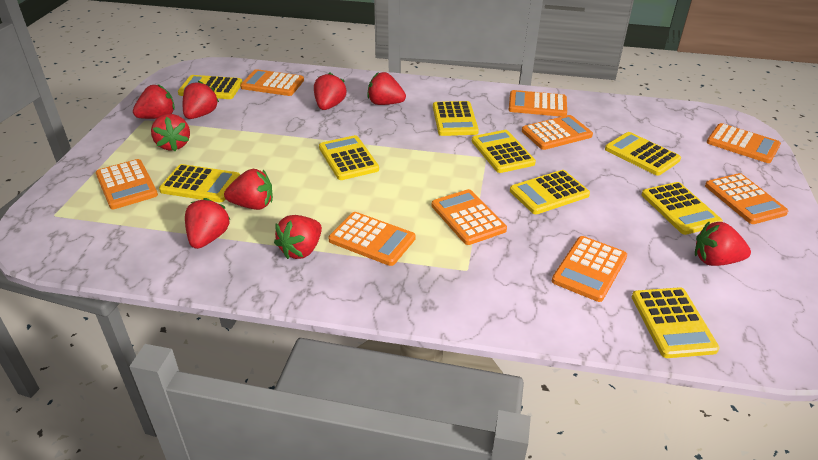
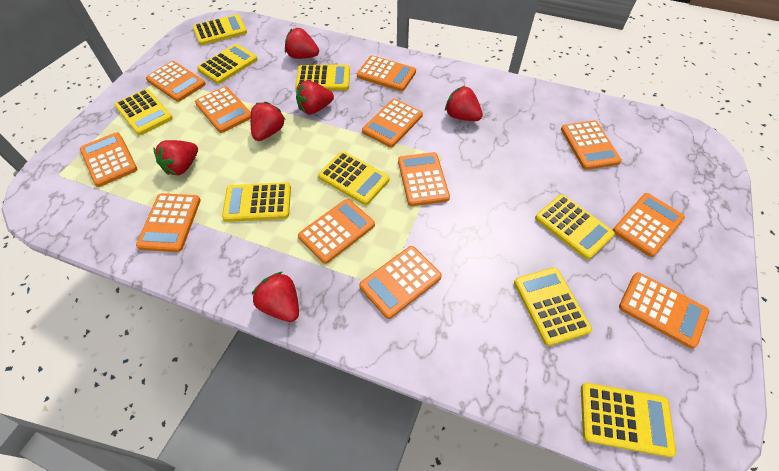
orange calculator: [96,159,158,209] [240,69,304,96] [328,212,415,266] [432,189,507,245] [509,90,567,117] [522,115,593,150] [552,236,627,302] [705,173,788,224] [707,123,781,163] = 9 -> [80,133,137,187] [136,193,201,252] [146,61,206,102] [195,86,251,133] [298,199,375,264] [357,55,416,91] [359,246,442,319] [362,99,423,148] [398,152,450,206] [561,120,622,170] [613,193,685,257] [619,272,709,349] = 12
red strawberry: [133,84,175,119] [151,114,190,151] [183,81,219,119] [185,198,231,249] [224,169,273,210] [274,215,322,259] [314,72,347,110] [367,72,406,105] [695,222,751,266] = 9 -> [154,140,198,175] [250,102,286,141] [251,272,299,322] [285,28,319,59] [296,80,334,114] [445,86,483,121] = 6

